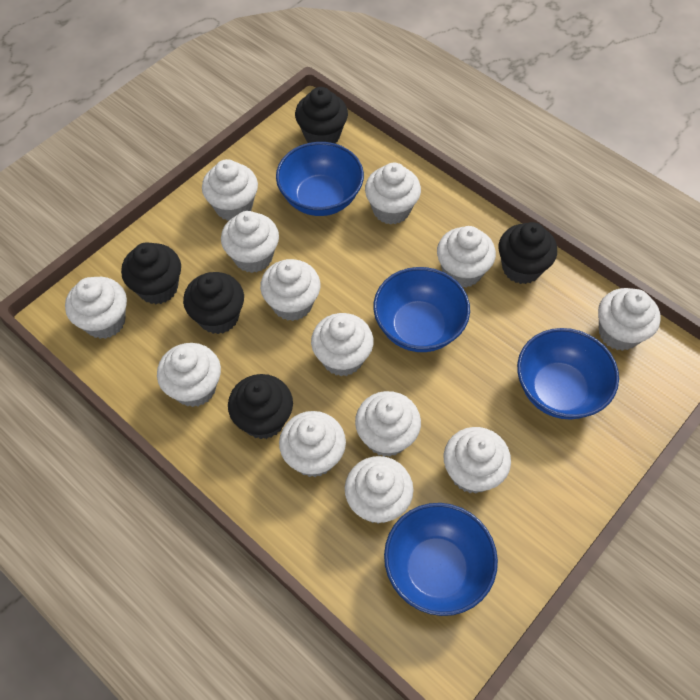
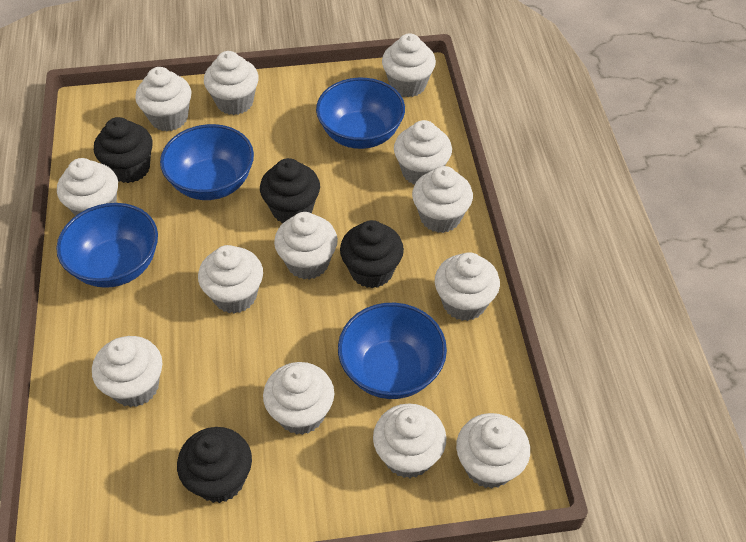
black cupcake: [121,243,181,304] [183,272,244,334] [228,374,293,439] [295,87,348,143] [498,222,557,284] = 5 -> [94,117,153,183] [177,427,252,503] [260,158,320,223] [340,220,404,288] = 4

